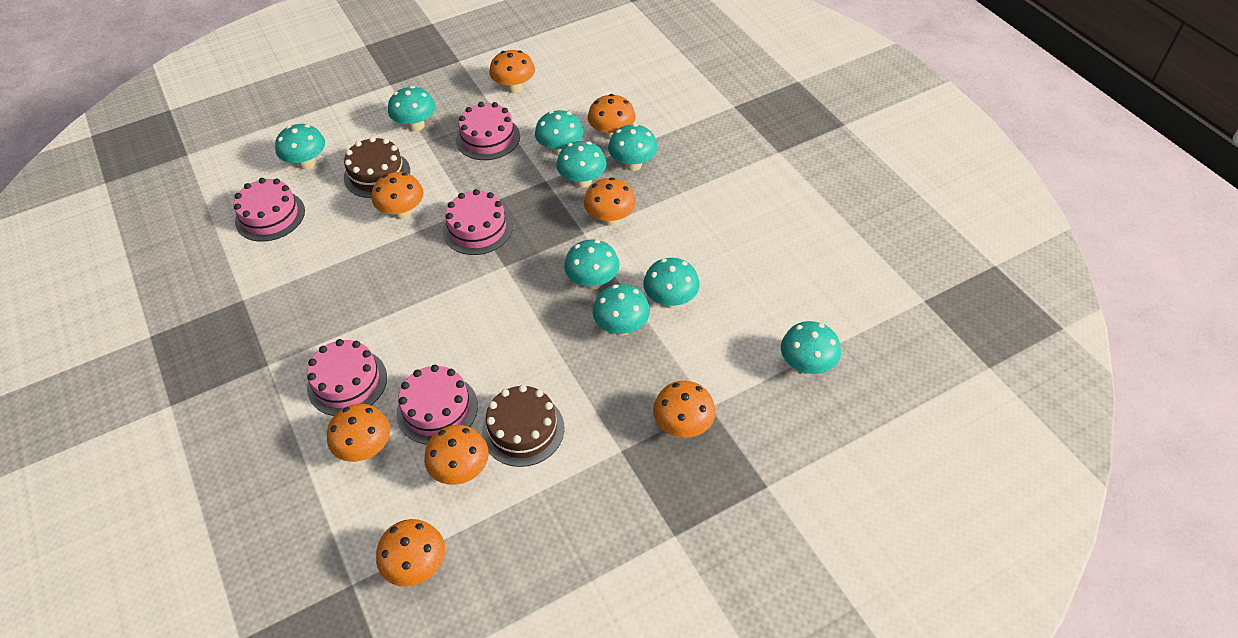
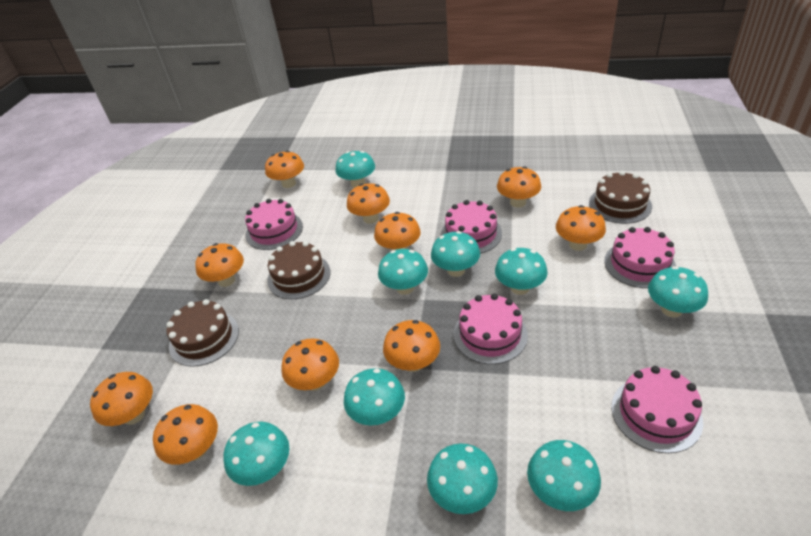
brown cake: [344,137,410,198] [482,385,565,467] = 2 -> [166,299,239,367] [267,241,330,299] [589,171,652,224] = 3
orange mushroom: [327,404,390,462] [372,172,424,219] [376,519,445,587] [424,425,489,485] [489,50,535,94] [584,177,636,226] [588,94,636,140] [653,381,716,438] = 8 -> [90,372,153,426] [153,404,218,465] [195,243,244,287] [265,151,304,188] [281,338,339,391] [347,183,390,224] [374,212,421,251] [383,320,440,372] [497,166,541,208] [556,205,606,251] = 10

